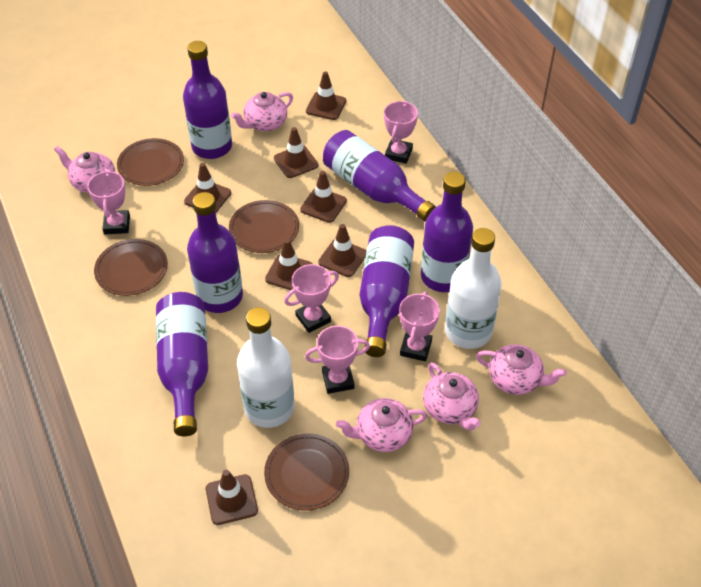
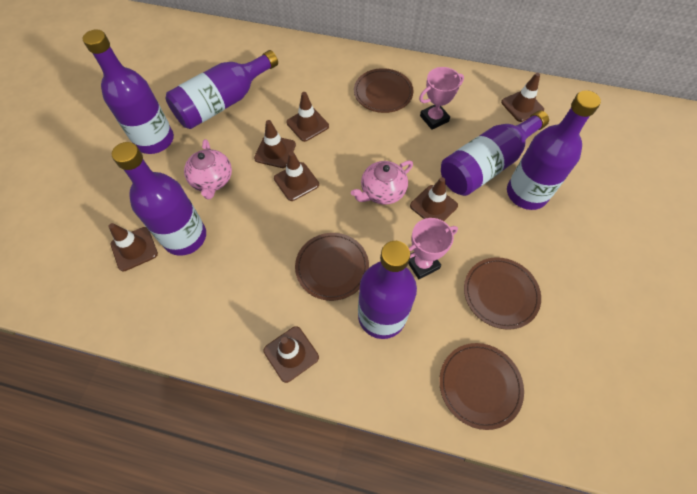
pink teapot: [54,146,115,193] [231,92,293,131] [336,398,428,452] [423,362,481,431] [476,344,567,395] = 5 -> [184,139,232,200] [351,160,413,205] = 2
pink trophy: [87,170,130,234] [284,264,339,333] [305,326,370,394] [384,101,418,164] [399,292,440,362] = 5 -> [408,218,458,279] [419,67,464,130] = 2
white bottle: [237,307,294,428] [445,228,502,349] = 2 -> none = 0

